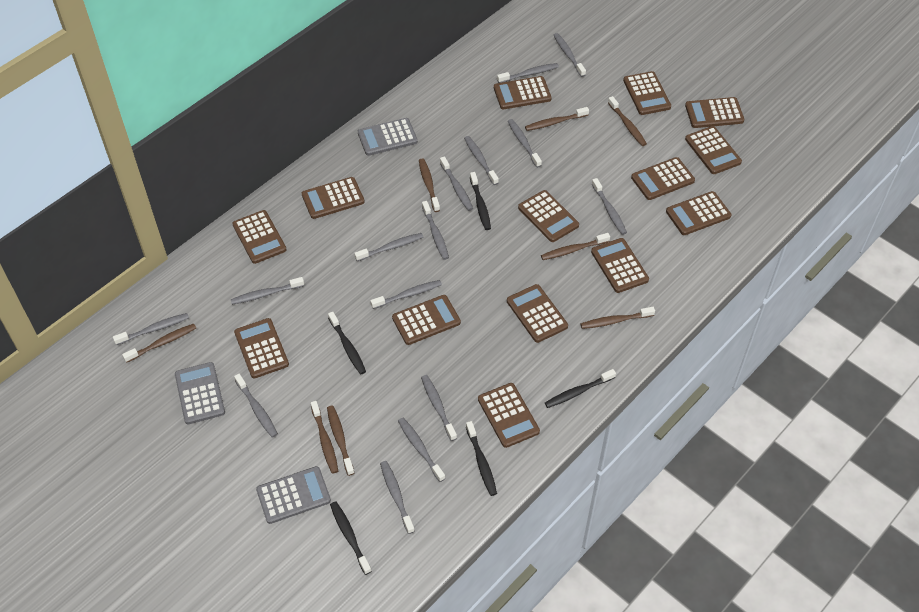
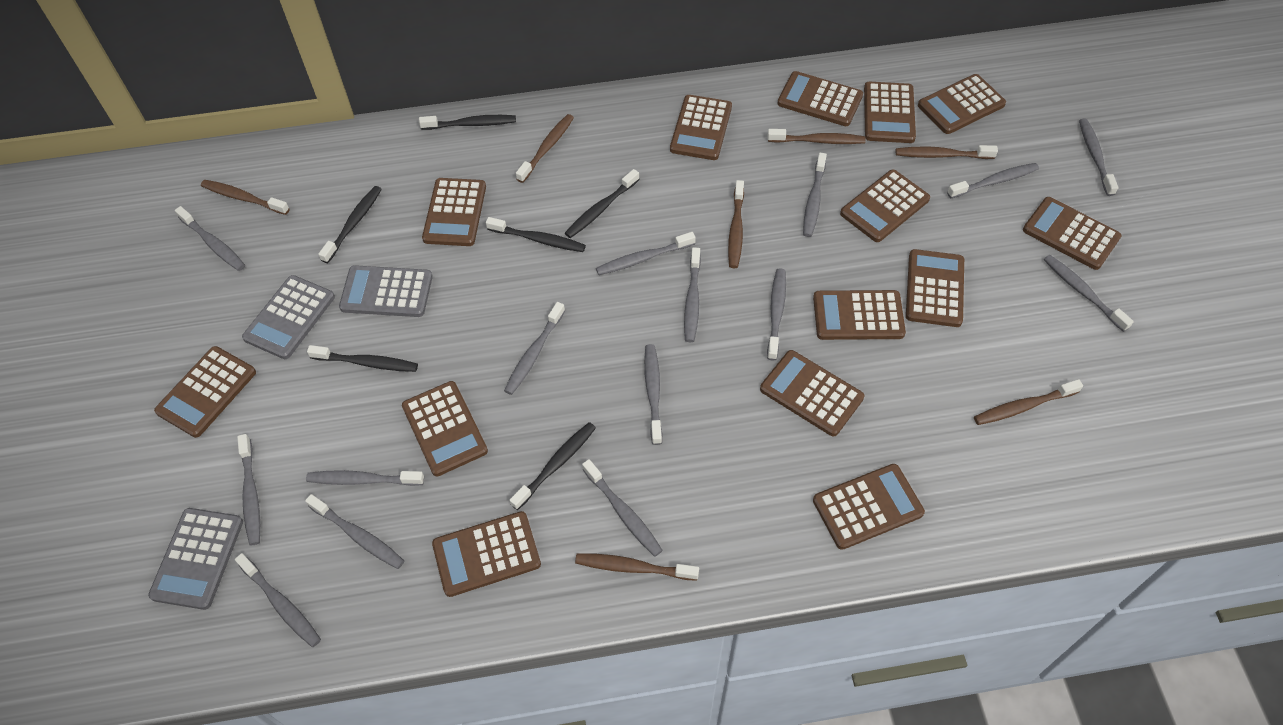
black toothbrush: [328,312,366,374] [330,501,372,575] [466,421,497,496] [470,172,491,230] [545,369,616,408] = 5 -> [307,345,418,372] [318,186,382,263] [419,115,516,130] [486,217,586,252] [509,422,596,510] [565,169,640,238] = 6
brown toothbrush: [122,324,196,363] [311,401,338,474] [327,406,354,476] [419,158,440,212] [525,107,589,131] [541,233,610,260] [580,307,655,329] [608,96,647,146] = 8 -> [201,180,290,215] [516,114,574,183] [575,553,699,581] [728,180,744,268] [768,129,866,144] [896,145,998,159] [974,379,1083,425] = 7

